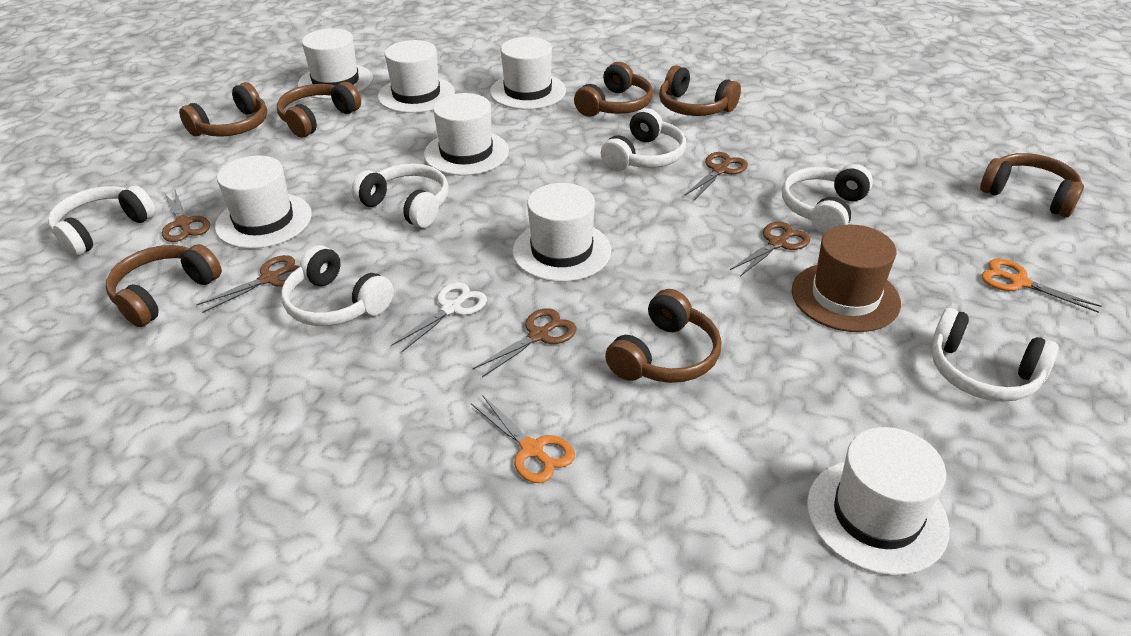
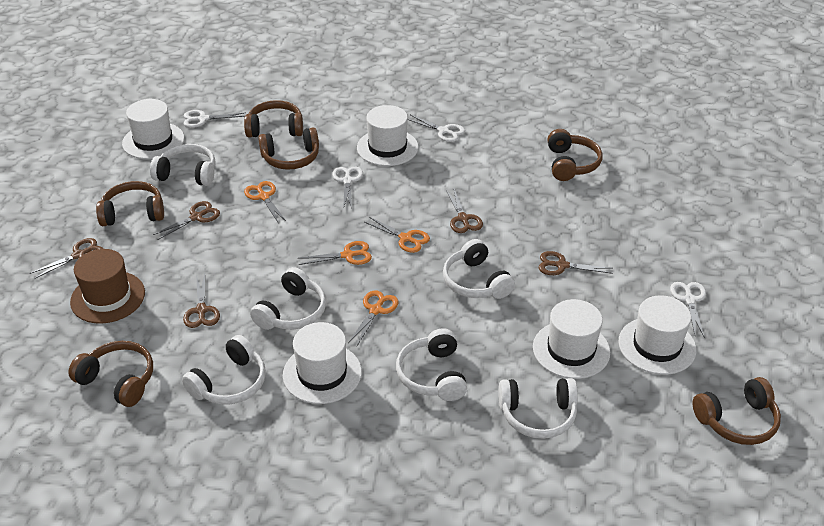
brown headphones: [106,244,222,327] [179,82,267,137] [277,82,361,137] [574,62,653,117] [605,289,722,383] [659,65,741,116] [980,153,1084,218] = 7 -> [68,341,153,407] [96,181,164,226] [244,100,303,137] [258,127,319,170] [547,129,602,181] [692,377,781,445] = 6
orange scissors: [471,395,575,483] [981,259,1102,313] = 2 -> [244,181,286,222] [298,241,372,265] [348,290,398,346] [365,217,430,253] = 4
white hat: [215,155,312,249] [298,28,373,99] [378,40,455,113] [424,93,509,176] [490,37,566,110] [513,183,611,282] [807,427,950,575] = 7 -> [122,99,184,159] [283,322,362,404] [357,105,418,166] [533,299,610,379] [618,295,696,375] = 5
white scissors: [391,282,487,353] = 1 -> [184,110,245,128] [332,167,363,209] [408,115,465,142] [670,282,706,336] = 4

